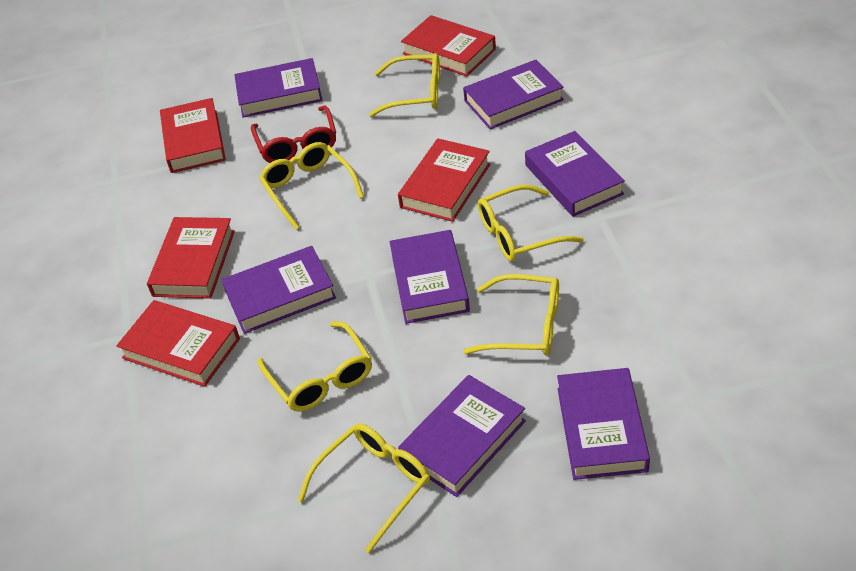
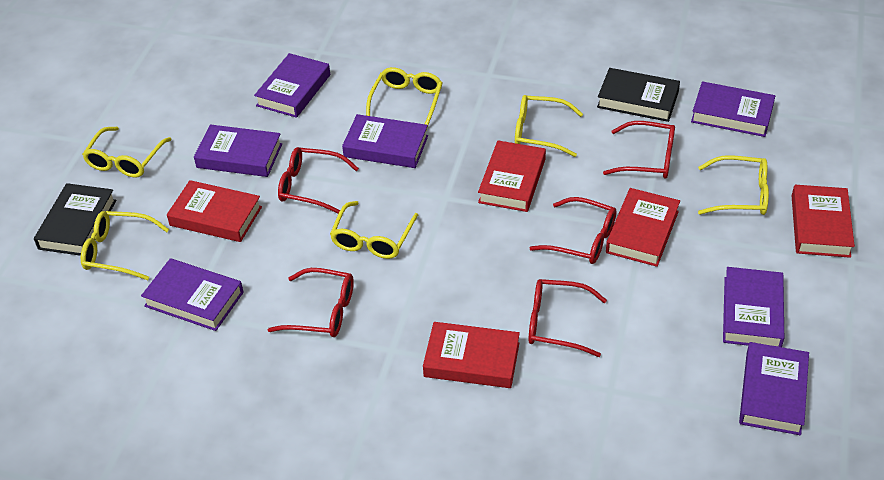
black book: none = 0 -> [34,183,117,256] [597,68,680,122] = 2
red glasses: [251,106,336,163] = 1 -> [268,268,354,337] [278,147,359,214] [529,279,607,357] [530,197,616,264] [603,121,675,178] = 5

